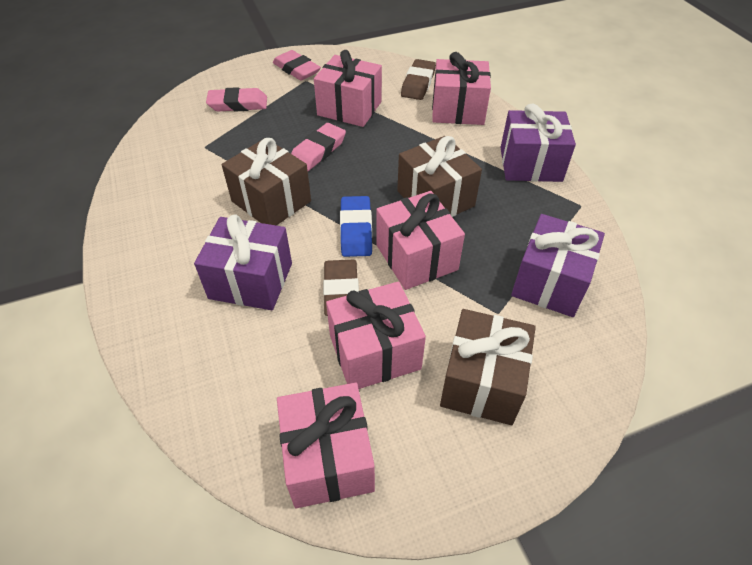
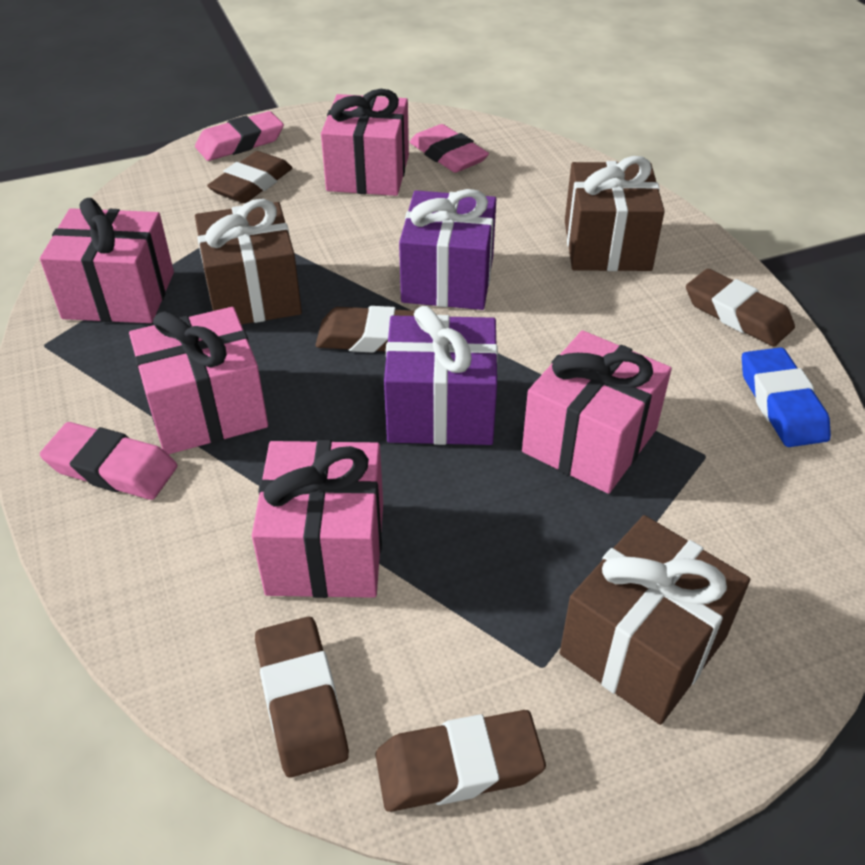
brown eraser: [323,260,359,316] [401,59,436,100] = 2 -> [207,151,293,203] [255,617,349,778] [316,306,415,353] [375,710,546,812] [686,269,795,347] = 5
purple gift: [194,214,292,310] [500,104,576,182] [511,214,605,317] = 3 -> [384,306,498,445] [399,189,496,310] = 2

